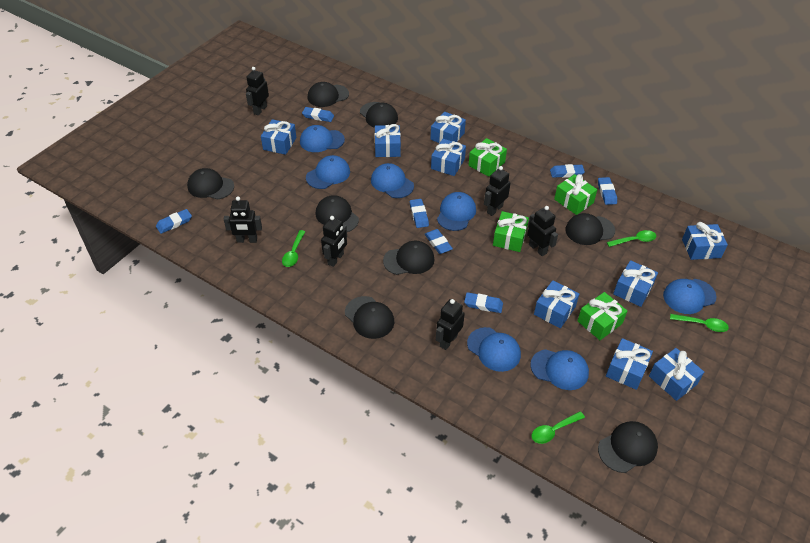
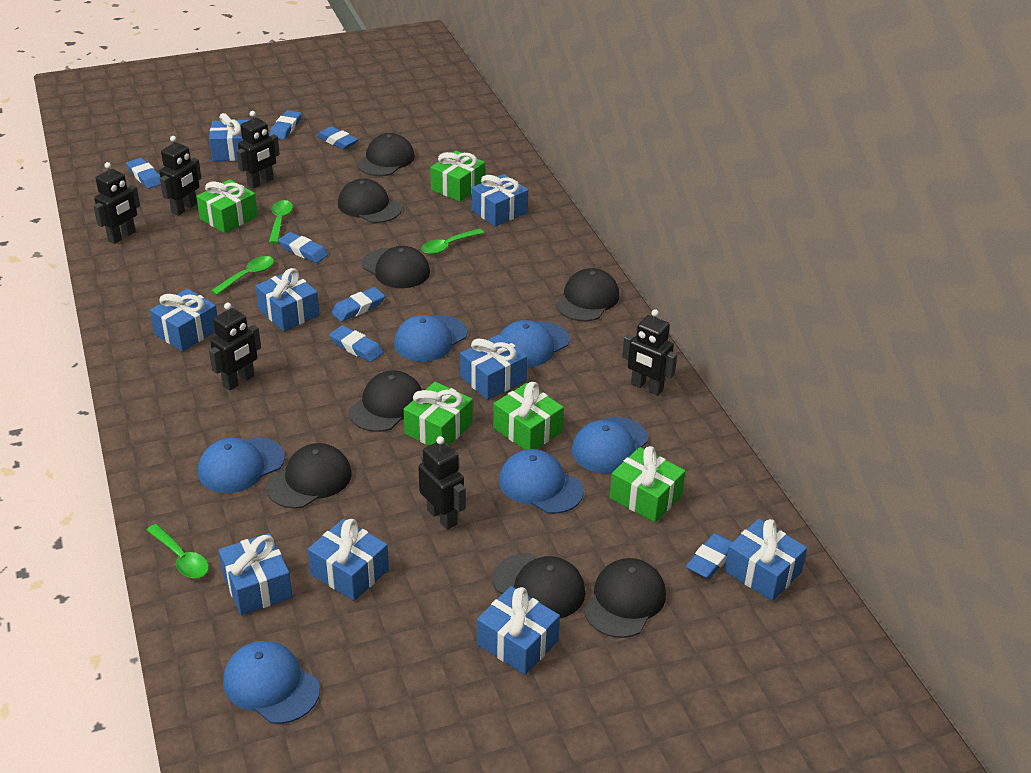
blue cap: [300,125,345,152] [306,155,350,189] [371,163,414,198] [437,192,476,231] [467,327,521,372] [530,349,589,390] [663,279,716,314] = 7 -> [198,437,285,493] [223,641,320,724] [394,315,467,362] [499,449,584,514] [500,320,570,367] [572,417,648,473] = 6
green gift: [468,138,507,177] [493,211,529,252] [554,174,597,215] [578,292,627,340] = 4 -> [196,179,258,233] [403,382,473,446] [430,151,485,202] [493,382,564,450] [610,446,685,522] = 5

